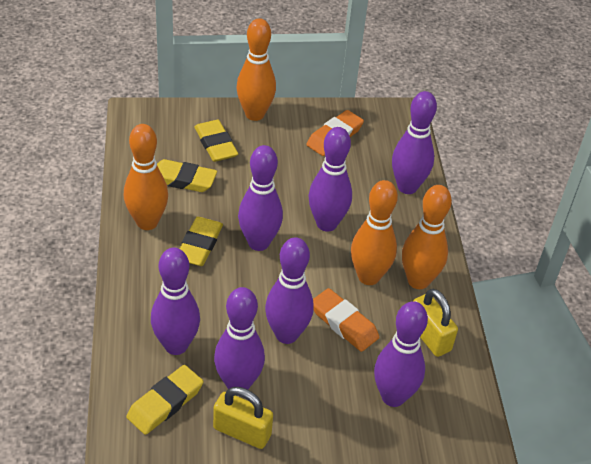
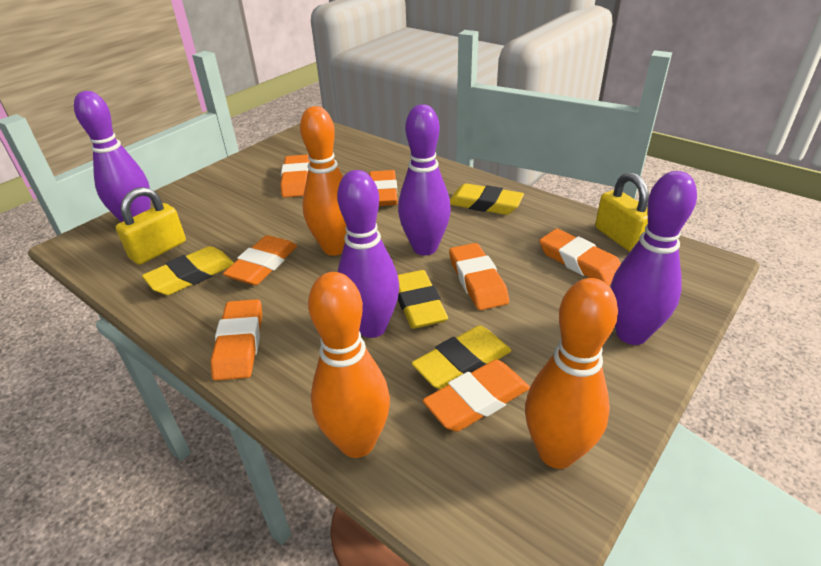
orange bowling pin: [124,124,168,230] [237,18,276,121] [351,180,398,285] [402,185,452,289] = 4 -> [300,106,347,256] [308,272,390,458] [525,278,618,469] = 3
orange eraser: [306,110,364,156] [313,288,379,352] = 2 -> [211,299,262,381] [223,235,297,285] [280,155,310,198] [369,170,398,206] [423,359,530,432] [449,243,509,310] [539,229,621,286] = 7
purple bowling pin: [151,248,200,355] [214,287,265,390] [238,145,283,251] [265,237,314,344] [308,127,352,232] [374,301,428,407] [392,91,437,194] = 7 -> [74,91,151,222] [337,170,399,338] [398,104,451,255] [610,171,697,345] = 4

